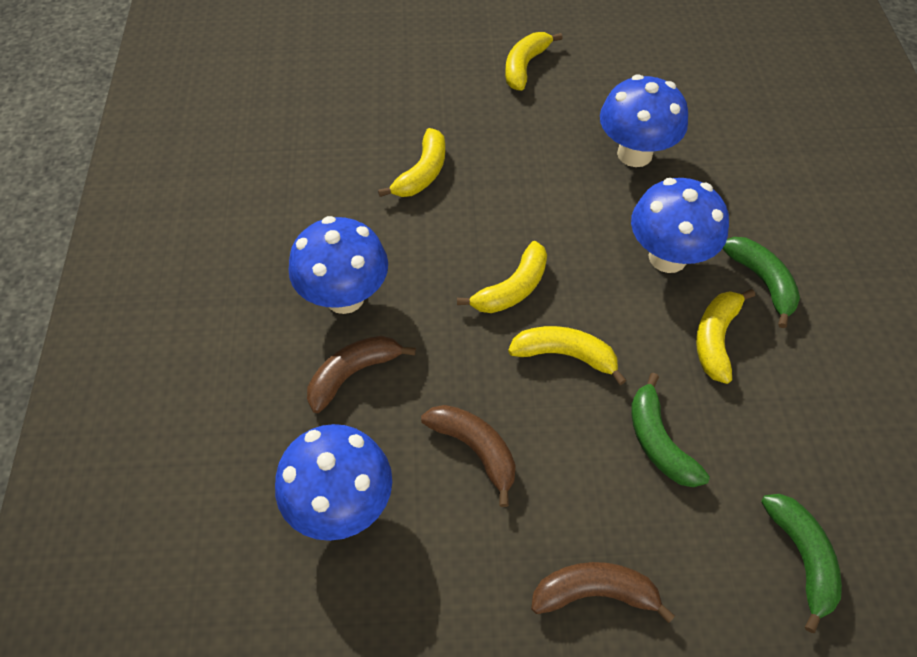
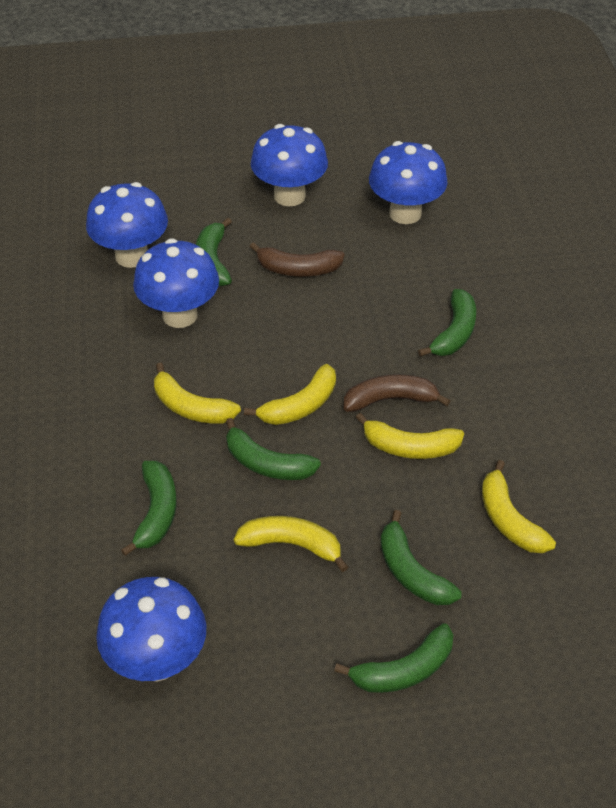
blue mushroom: [275,424,392,541] [289,216,388,314] [600,74,688,167] [631,178,729,273] = 4 -> [86,182,168,268] [96,577,207,681] [133,238,219,328] [251,124,328,206] [369,141,448,224] = 5
brown banana: [307,336,416,413] [421,405,516,507] [531,562,675,623] = 3 -> [250,242,345,277] [344,374,451,412] = 2
green banana: [631,373,710,487] [722,237,800,328] [761,494,842,633] = 3 -> [121,461,176,556] [196,218,232,286] [226,418,321,480] [334,623,453,693] [381,510,462,605] [418,289,476,357] = 6

